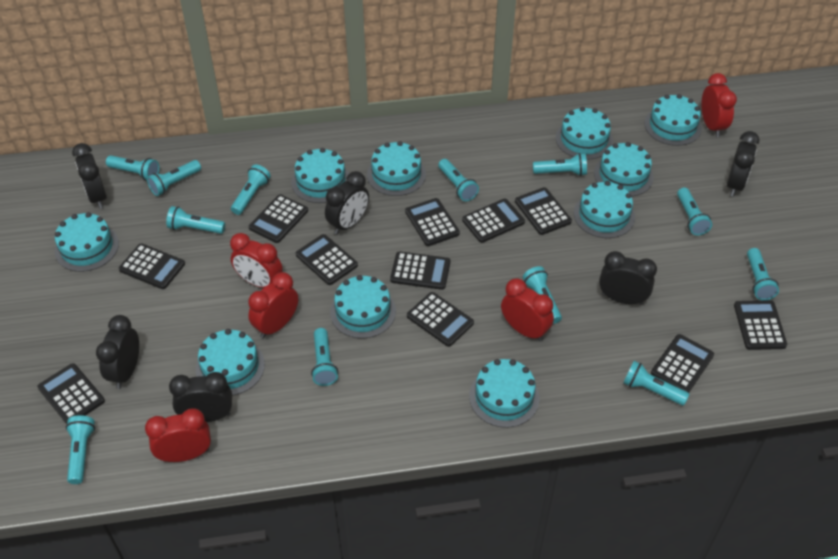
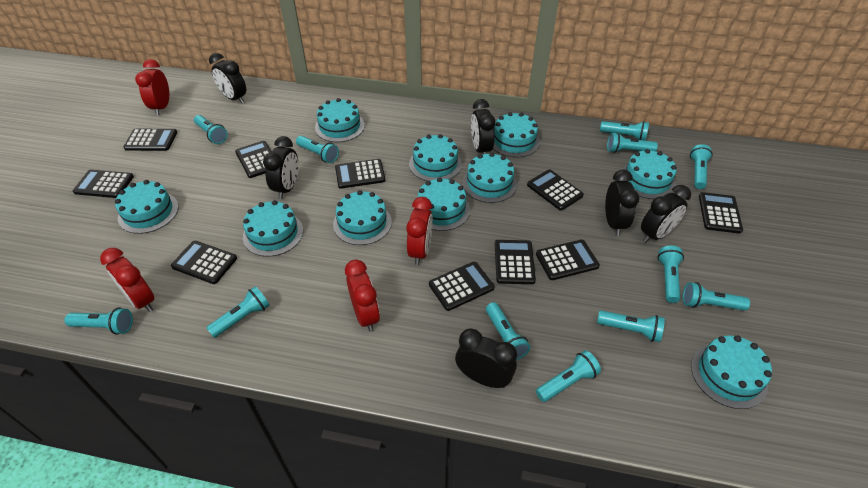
black calculator: [38,363,105,424] [119,243,185,289] [249,195,308,243] [296,234,358,285] [390,251,451,290] [405,198,460,246] [407,292,474,347] [462,199,525,243] [515,187,572,235] [651,334,714,393] [734,300,787,350] = 11 -> [73,170,134,198] [124,129,177,151] [171,241,237,284] [235,141,271,178] [335,159,386,189] [429,262,495,311] [495,240,536,284] [527,169,584,211] [536,240,600,280] [699,192,743,234] = 10
red clock: [145,408,211,462] [230,233,283,288] [248,272,298,338] [501,278,554,341] [701,73,737,137] = 5 -> [100,248,155,312] [135,59,169,115] [345,260,380,332] [406,197,433,265] = 4

